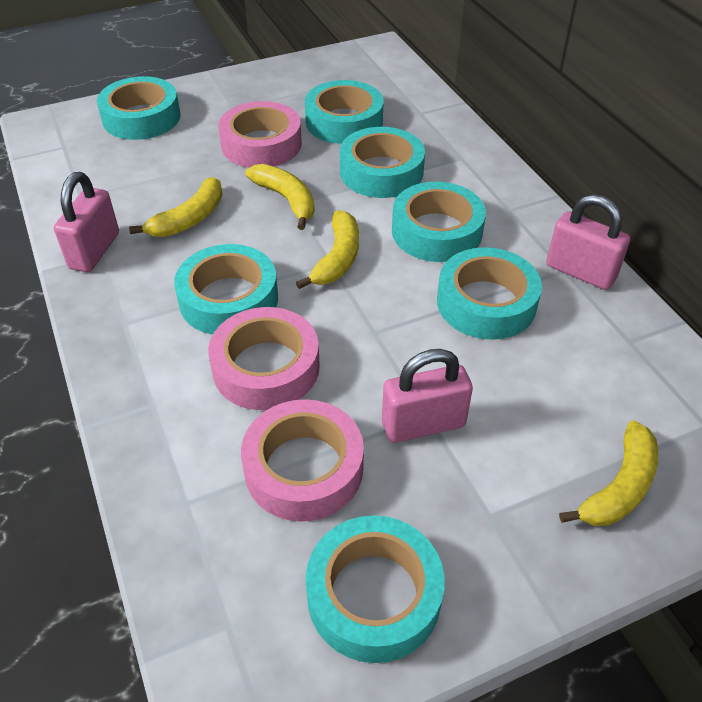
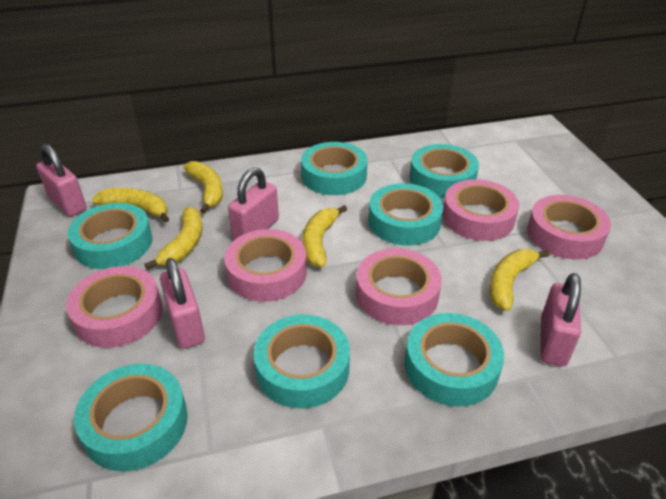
pink padlock: [54,172,119,272] [382,349,473,443] [546,194,630,290] = 3 -> [36,144,87,216] [160,258,205,349] [228,168,279,240] [541,273,581,366] = 4
pink tape: [208,307,320,410] [218,101,302,168] [241,399,364,521] = 3 -> [66,266,162,348] [224,229,307,302] [356,248,442,325] [442,179,519,241] [527,195,611,259] = 5
yellow banana: [129,177,223,237] [245,164,315,230] [296,210,359,289] [559,420,658,526] = 4 -> [92,188,169,223] [144,207,203,270] [183,161,223,214] [302,205,347,267] [490,249,549,311] = 5

